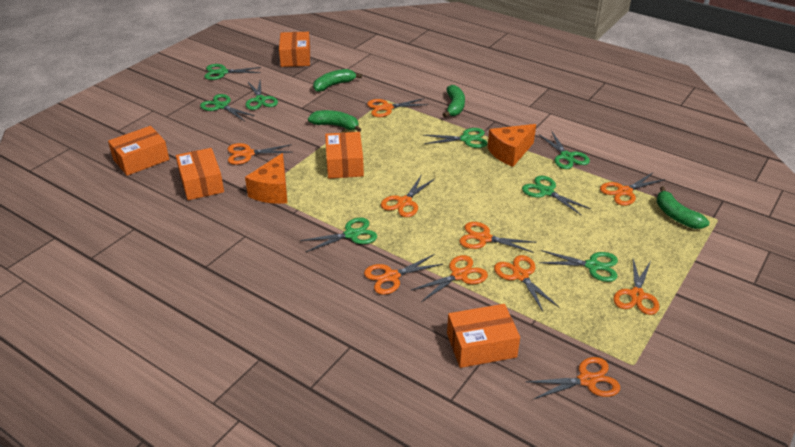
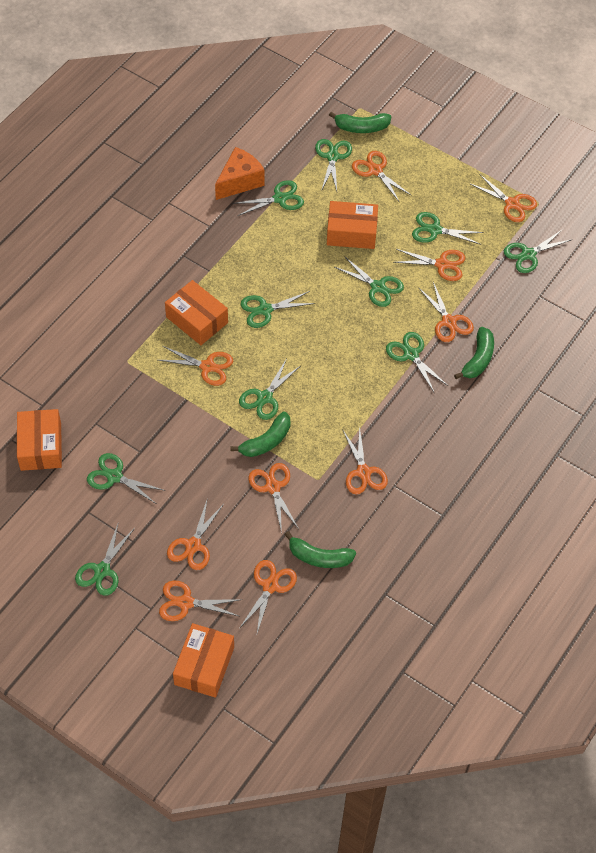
green scissors: [200,94,255,121] [204,64,261,80] [246,80,278,110] [300,218,377,252] [424,128,487,148] [522,176,591,216] [539,250,618,282] [540,132,590,169] = 8 -> [75,522,135,596] [87,453,166,504] [232,180,304,216] [239,358,300,420] [240,291,315,328] [315,139,352,191] [335,256,404,307] [386,332,448,392] [412,212,484,245] [504,229,573,273] = 10
orange box: [108,126,169,176] [176,148,224,200] [279,32,310,67] [325,132,364,179] [447,304,520,368] = 5 -> [17,409,62,471] [165,280,228,345] [173,623,234,698] [327,201,378,249] = 4
orange cheese: [245,153,287,204] [488,124,536,167] = 2 -> [215,147,265,200] = 1

